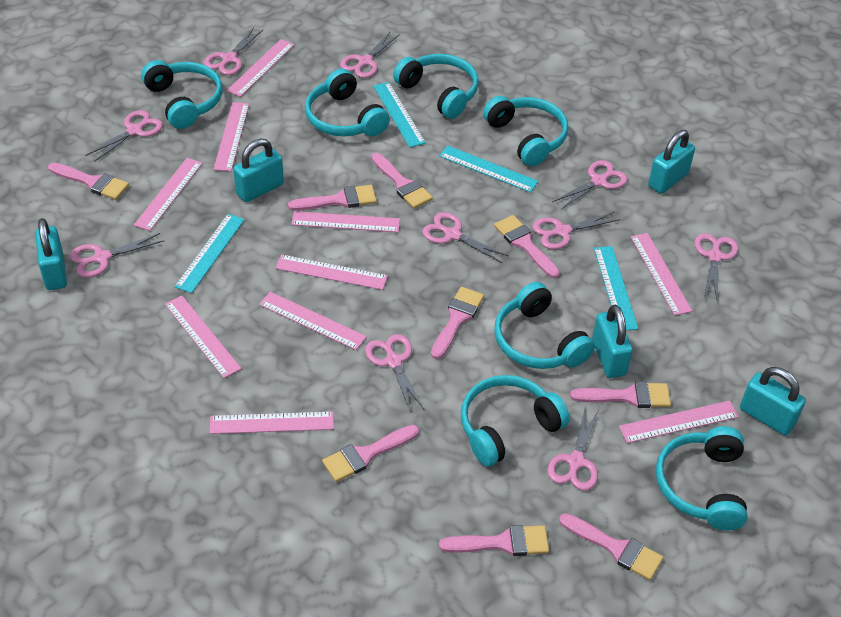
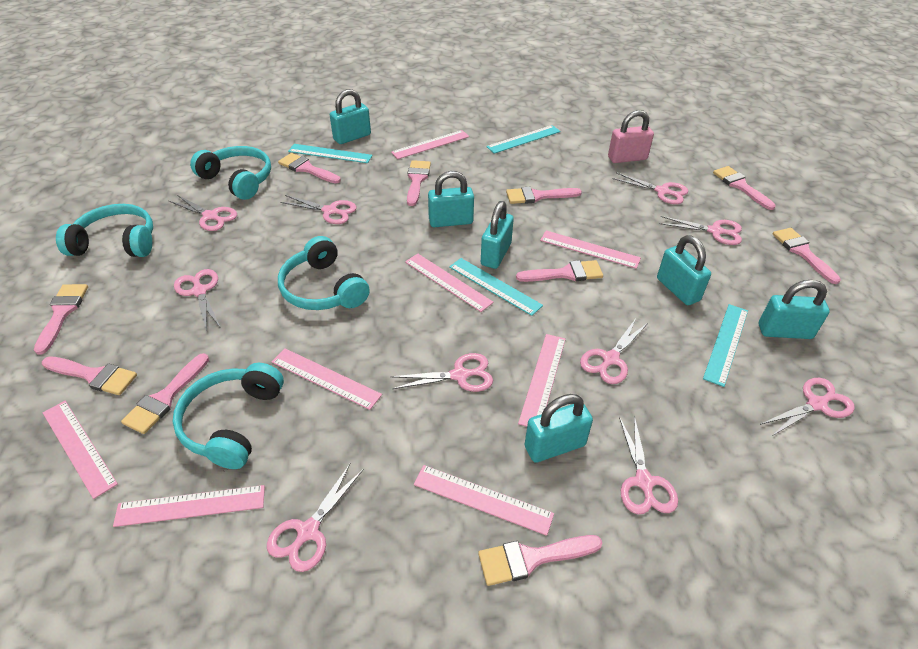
pink brush: [48,162,129,200] [288,185,377,211] [322,425,419,482] [371,153,433,209] [431,287,484,359] [439,525,549,556] [494,215,560,278] [559,513,663,580] [570,382,671,408] = 9 -> [34,284,88,355] [42,356,137,395] [121,353,209,434] [278,153,341,184] [407,160,431,206] [478,535,602,586] [506,187,582,204] [516,260,603,282] [713,166,776,210] [773,228,841,284] = 10
pink padlock: none = 0 -> [608,110,654,163] = 1
pink ruler: [134,158,203,231] [165,296,242,378] [210,411,334,434] [213,102,249,171] [227,39,294,97] [259,292,367,350] [275,254,388,290] [291,211,400,232] [619,400,739,443] [630,233,692,316] = 10 -> [43,401,118,499] [113,485,265,527] [271,348,382,410] [391,130,469,159] [405,253,494,312] [414,465,554,536] [518,334,566,427] [540,230,641,269] = 8
turquoise headphones: [141,60,222,129] [305,69,390,136] [393,54,479,119] [461,375,570,466] [483,96,568,166] [494,282,595,369] [656,426,747,531] = 7 -> [56,204,153,257] [173,363,284,469] [190,146,271,200] [278,236,370,310] = 4
turquoise padlock: [35,218,67,290] [233,139,284,202] [592,305,633,378] [648,130,695,194] [740,367,806,435] = 5 -> [330,89,371,144] [428,171,474,227] [481,201,514,269] [525,394,593,463] [657,235,711,305] [759,280,830,339] = 6

